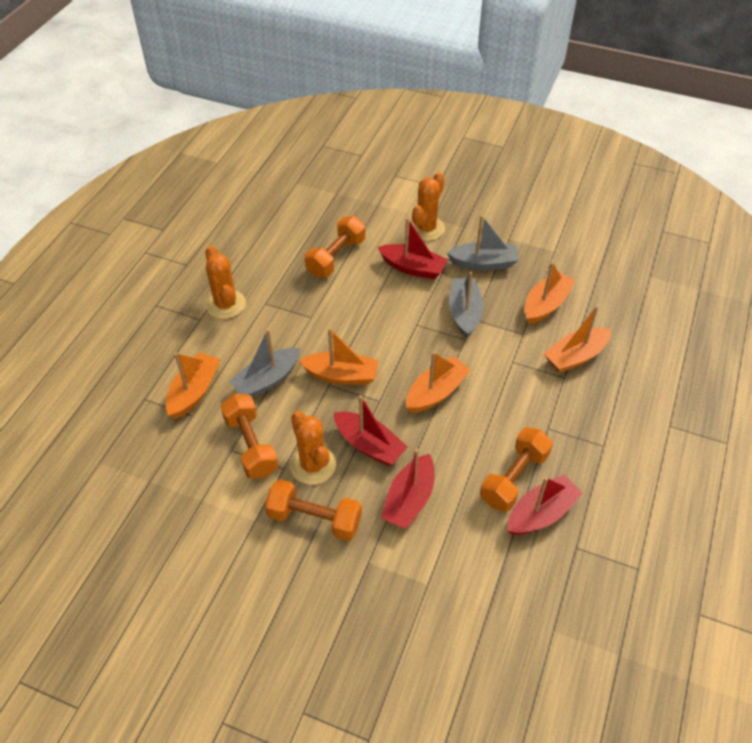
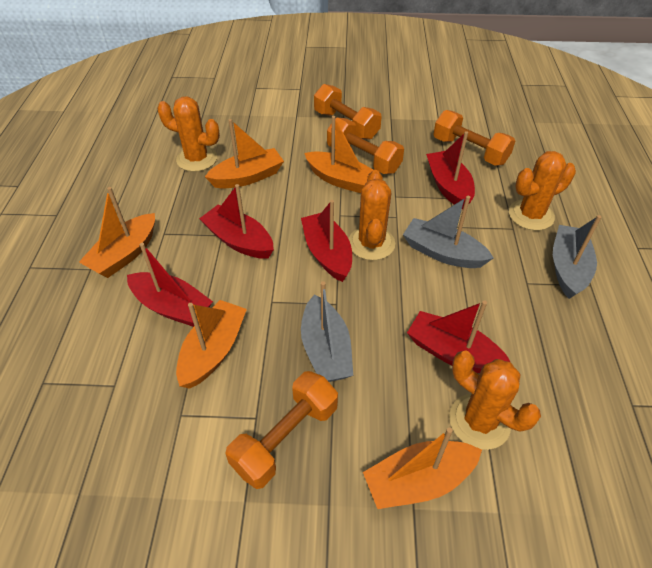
orange cactus: [205,246,246,319] [290,411,336,485] [408,173,445,241] = 3 -> [157,96,220,172] [349,170,395,260] [449,350,541,450] [509,151,576,231] = 4
red boat: [334,395,408,466] [378,217,448,279] [381,448,435,529] [507,474,583,535] = 4 -> [127,243,213,327] [199,184,274,259] [301,200,352,282] [407,300,510,373] [426,131,475,210] = 5

